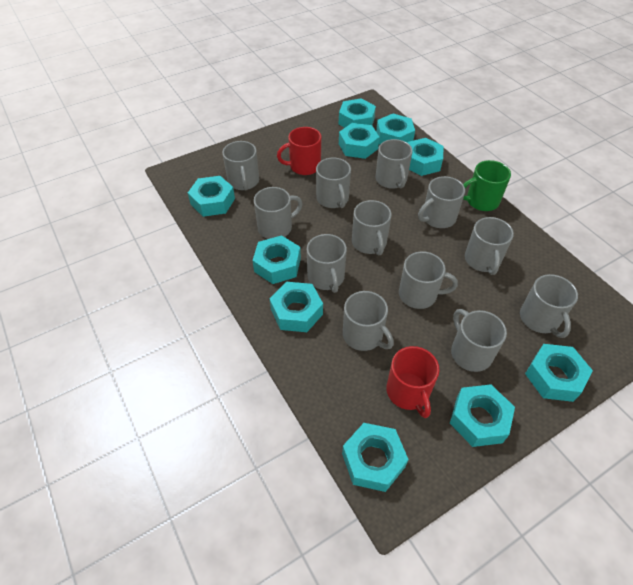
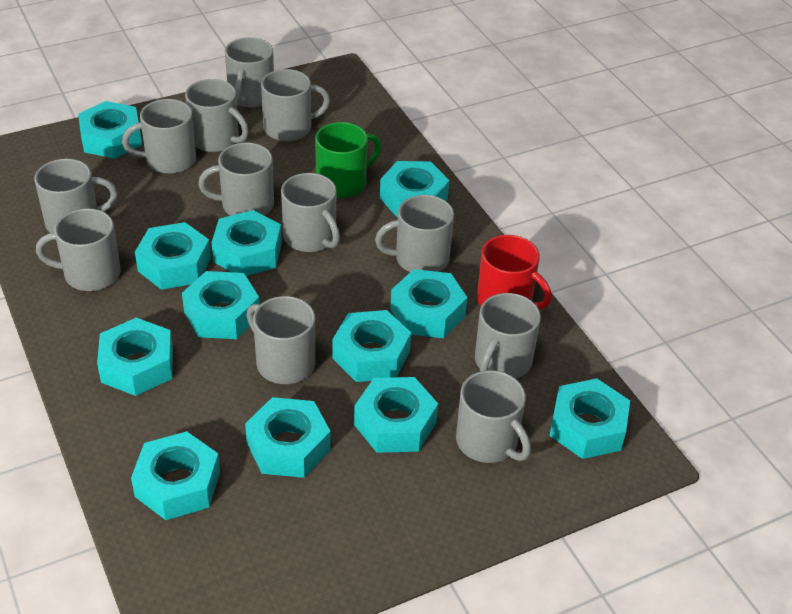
red mug: [277,127,321,175] [386,346,440,418] = 2 -> [477,235,552,309] = 1
turquoise nut: [188,176,235,217] [252,235,301,284] [270,282,323,332] [339,99,376,128] [339,123,379,159] [342,423,409,492] [376,114,415,144] [407,138,444,176] [450,384,515,447] [525,344,593,402] = 10 -> [78,101,142,159] [97,318,173,396] [131,431,220,520] [135,222,211,290] [182,271,260,339] [211,210,282,276] [245,397,330,478] [333,310,411,382] [354,377,438,453] [380,161,449,218] [390,269,467,338] [550,378,630,459] = 12

